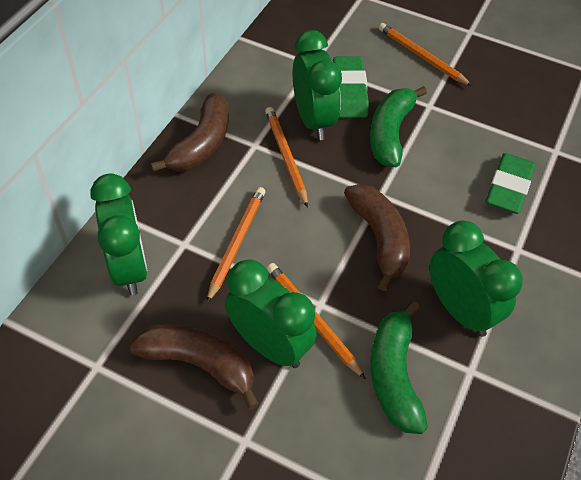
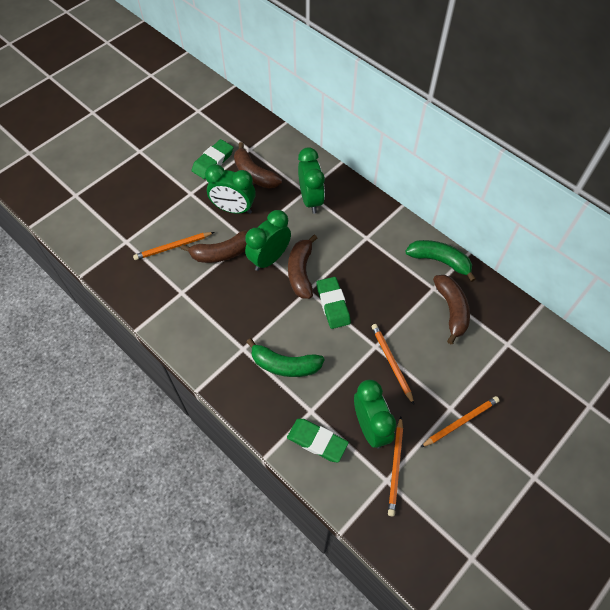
brown banana: [129,324,259,410] [150,93,229,172] [344,184,410,291] = 3 -> [181,230,249,263] [234,142,282,188] [288,234,317,299] [433,275,470,344] = 4
green eraser: [333,56,369,118] [486,153,535,214] = 2 -> [192,139,234,179] [287,419,349,462] [316,277,351,329] = 3

